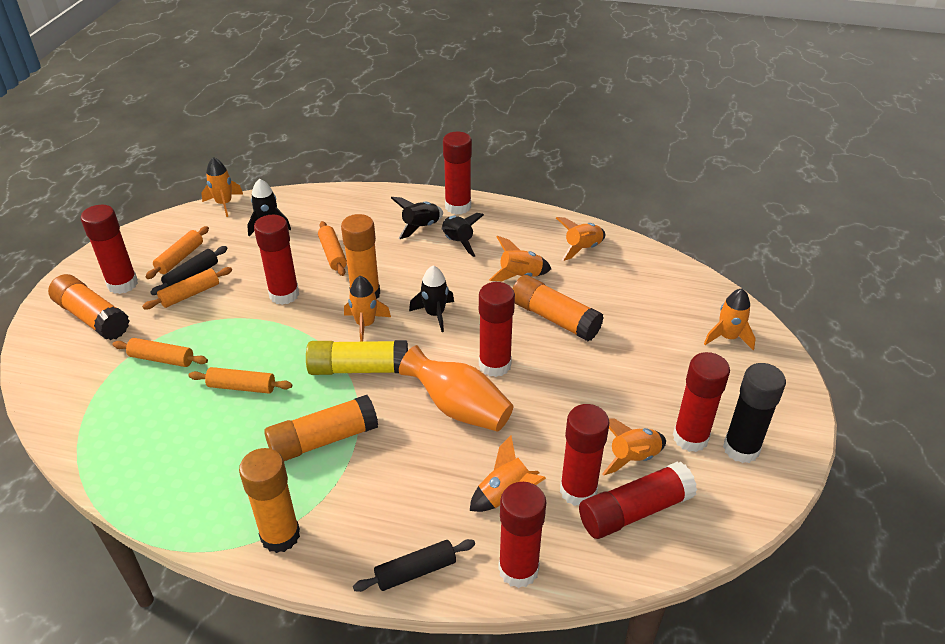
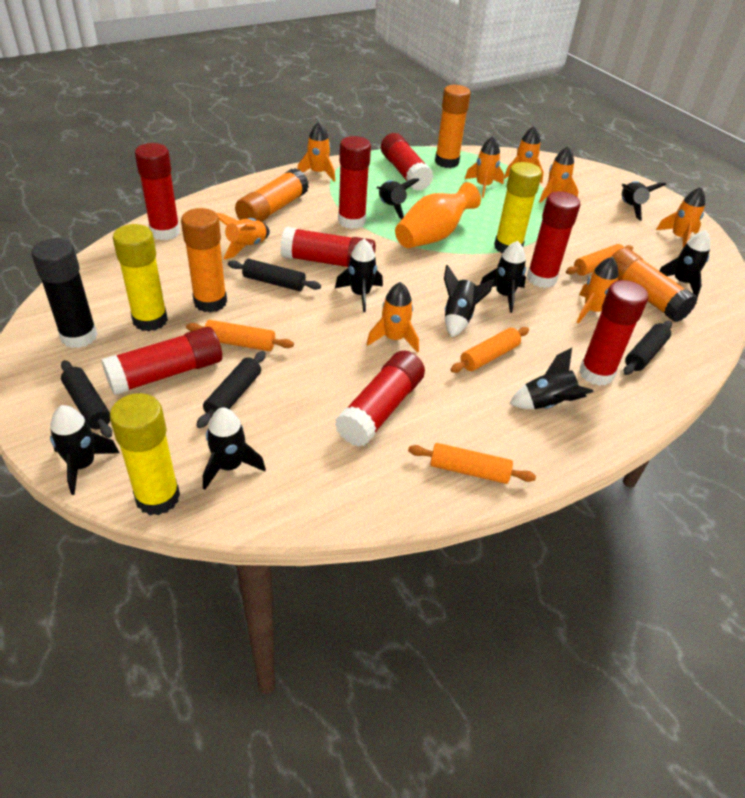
black rocket: [247,179,291,236] [391,197,443,239] [409,265,454,332] [442,213,484,257] = 4 -> [50,405,119,495] [203,407,266,490] [335,239,383,312] [377,178,419,220] [444,265,495,337] [480,241,526,313] [510,348,594,409] [621,181,666,221] [659,230,710,298] = 9
black rolling pin: [150,246,227,295] [353,539,475,592] = 2 -> [61,360,112,438] [196,351,266,428] [228,259,321,291] [623,321,672,375] = 4
orange glue stick: [48,274,129,340] [239,448,300,553] [264,395,378,461] [341,214,380,299] [512,275,604,342] = 5 -> [181,208,227,313] [235,168,309,222] [435,85,471,168] [611,248,697,322] = 4
orange rocket: [201,157,243,217] [344,276,391,342] [470,435,546,512] [489,236,551,281] [556,217,605,261] [602,418,666,475] [704,288,756,350] = 7 -> [216,213,270,260] [297,122,335,182] [366,282,419,353] [465,136,504,198] [504,126,544,183] [539,146,578,203] [577,257,619,323] [656,187,705,248] = 8
orange rolling pin: [112,338,208,367] [142,267,232,309] [146,226,209,279] [189,367,292,394] [318,221,347,276] = 5 -> [186,320,294,351] [408,443,536,484] [450,327,529,373] [566,244,633,276] = 4
yellow glue stick: [306,340,408,375] = 1 -> [110,393,180,515] [113,224,168,332] [494,162,542,254] = 3

